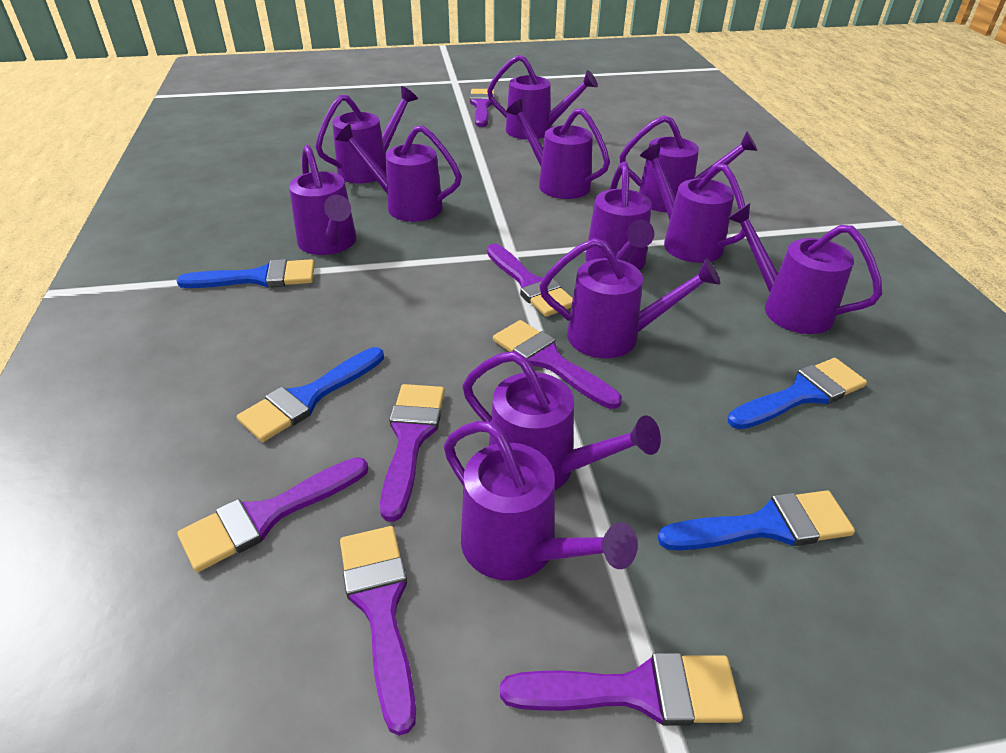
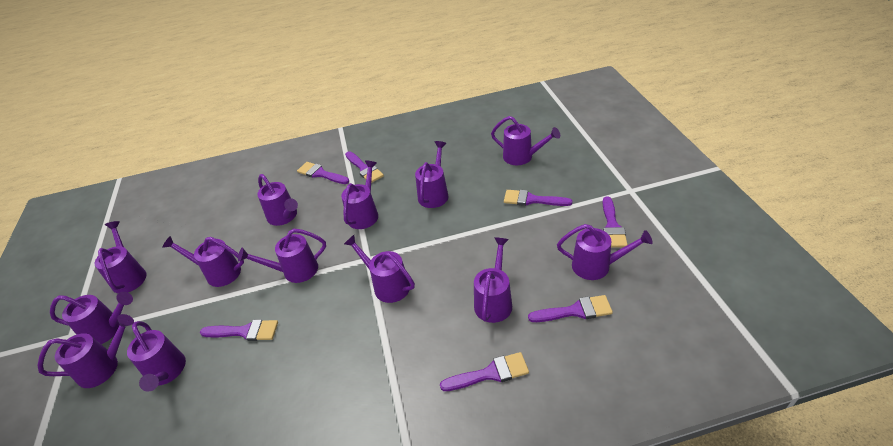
blue brush: [176,259,315,288] [237,347,384,442] [658,490,855,551] [728,358,867,429] = 4 -> none = 0
purple watering can: [289,145,357,255] [316,86,418,183] [335,124,462,222] [444,421,638,581] [463,351,661,490] [487,55,598,140] [506,99,610,199] [540,238,720,358] [585,161,655,270] [620,115,757,212] [640,144,745,263] [727,203,882,334] = 12 -> [38,314,134,388] [50,292,133,344] [95,221,147,293] [127,321,186,391] [162,236,244,287] [238,229,326,283] [257,174,298,226] [341,161,378,229] [344,235,415,303] [415,141,448,208] [474,237,512,323] [491,116,560,165] [557,224,653,280] = 13

